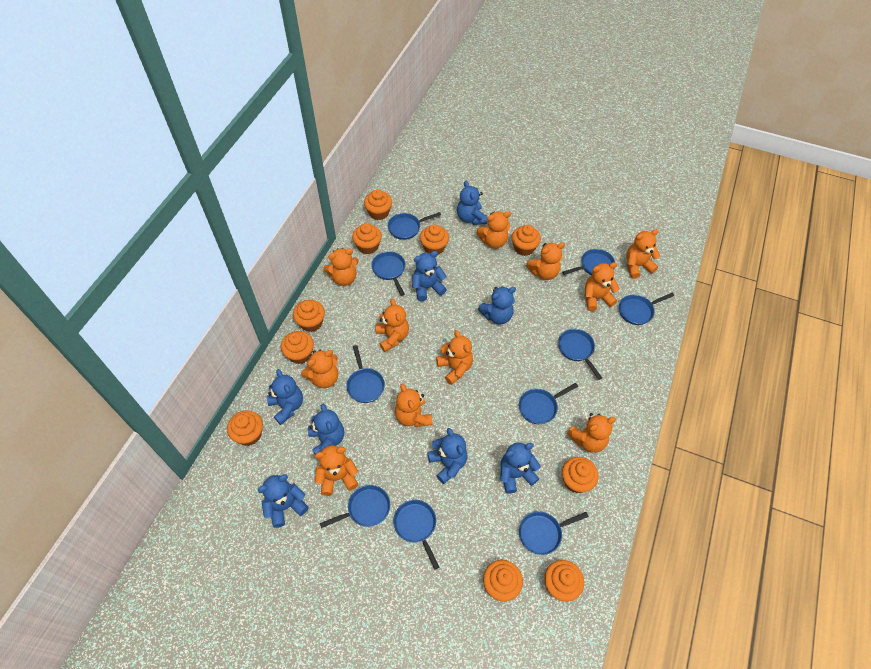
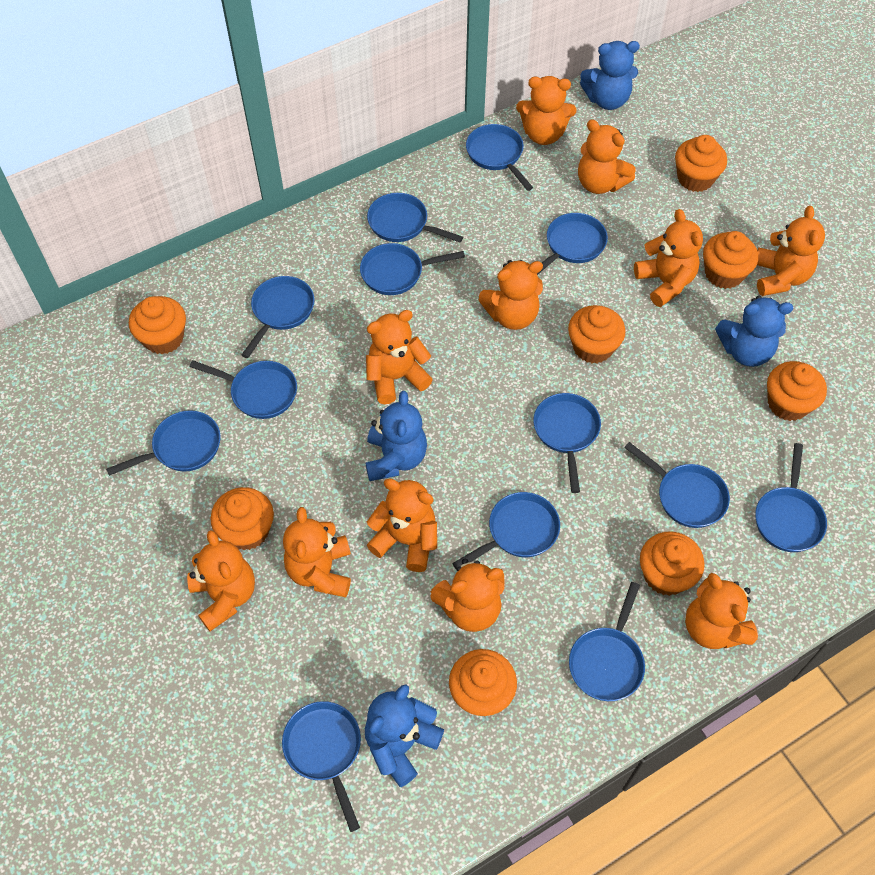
blue pan: [320,485,390,528] [346,345,385,403] [371,251,406,296] [388,212,441,240] [393,500,439,570] [519,383,578,424] [519,511,589,555] [558,329,602,380] [562,249,615,275] [619,293,674,325] = 10 -> [106,410,221,476] [189,360,297,419] [242,276,315,358] [282,701,361,832] [360,243,465,295] [367,193,463,242] [452,492,560,570] [466,124,533,191] [533,393,601,493] [537,213,608,275] [569,582,645,701] [624,442,730,528] [755,443,827,552] = 13
blue teddy bear: [258,474,309,528] [267,369,303,425] [308,404,344,454] [412,251,447,301] [427,428,468,484] [457,181,487,225] [478,286,516,324] [500,442,541,494] = 8 -> [365,684,444,787] [366,391,427,481] [580,41,640,110] [715,296,793,367] = 4
orange cupcake: [227,410,263,446] [281,331,314,364] [293,300,325,332] [352,223,382,254] [364,189,392,220] [420,224,449,255] [483,560,523,602] [512,225,541,256] [544,560,584,602] [562,457,599,493] = 10 -> [129,296,186,354] [210,487,274,550] [449,649,517,716] [568,305,625,364] [640,531,705,596] [675,135,727,192] [703,231,758,289] [767,361,827,421] = 8

